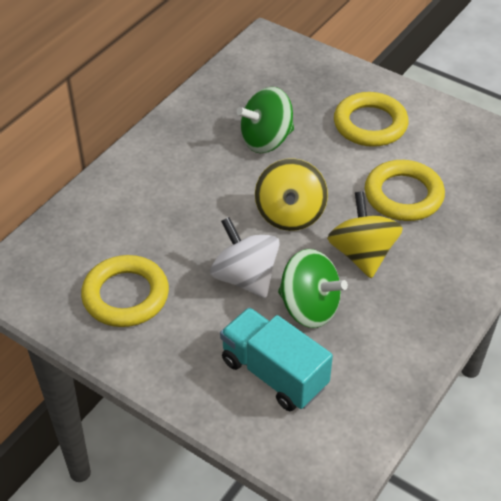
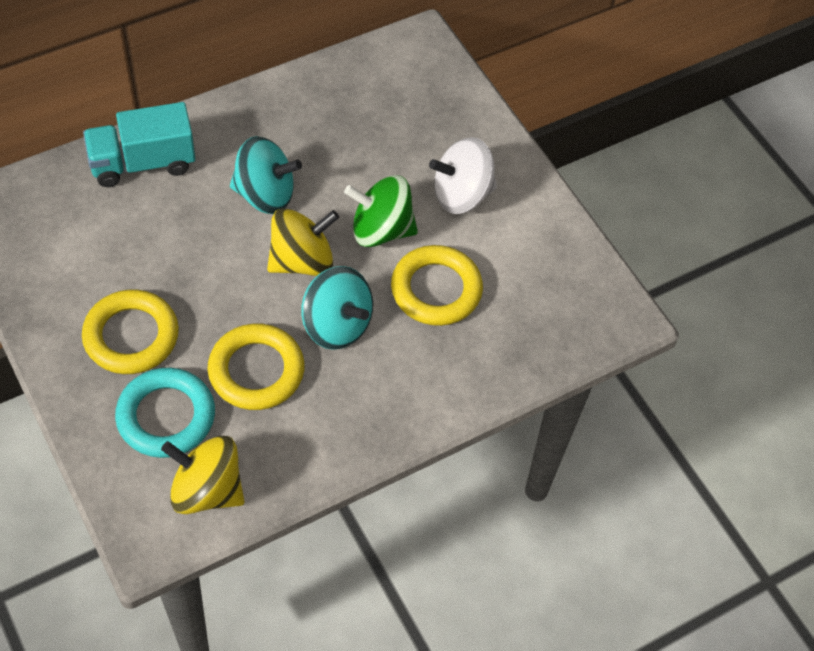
green spinning top: [237,87,294,153] [278,249,348,328] = 2 -> [344,175,418,247] = 1
turquoise ring: none = 0 -> [115,368,215,458] = 1
turquoise spinning top: none = 0 -> [230,136,302,214] [301,266,373,350] = 2

